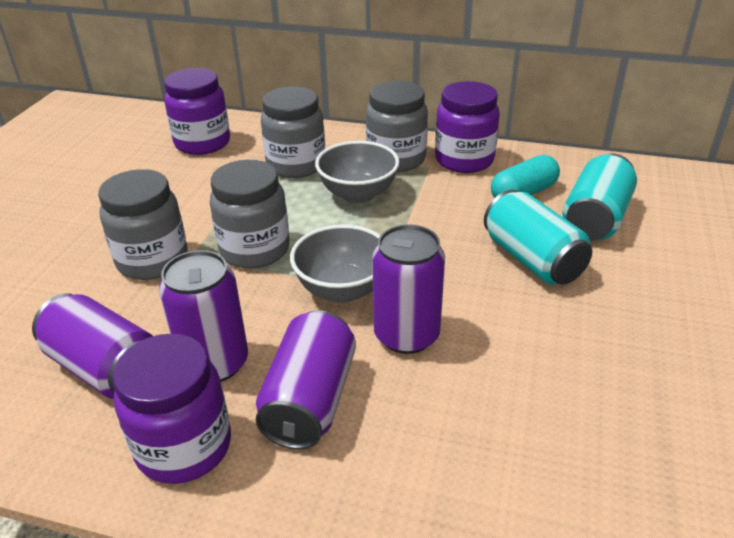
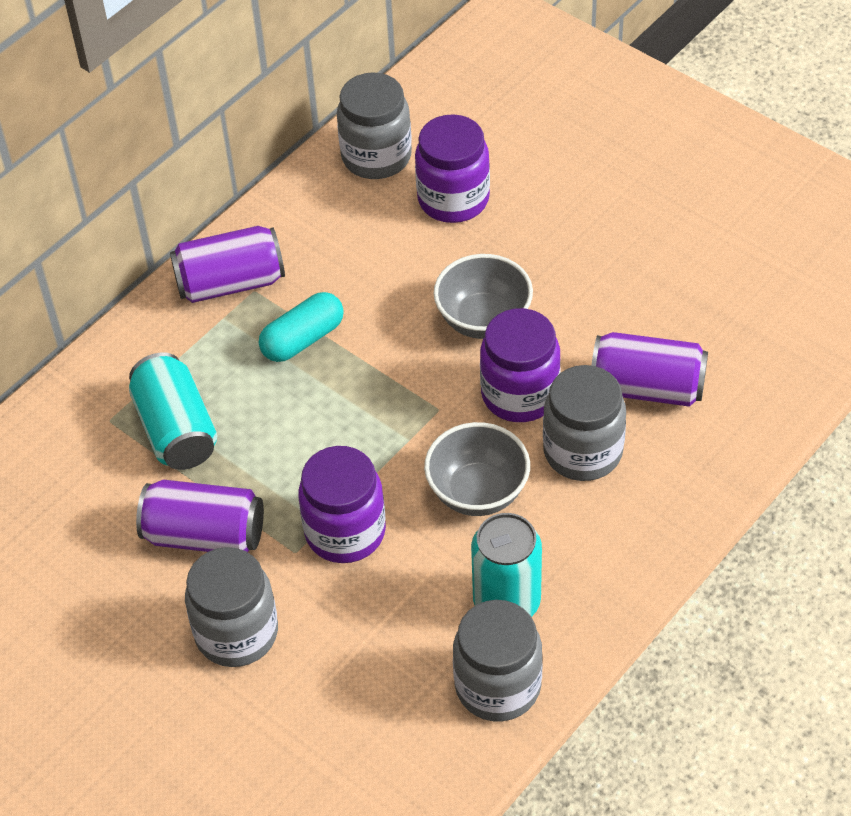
purple can: [32,293,153,399] [159,250,248,382] [256,310,356,449] [372,224,445,354] = 4 -> [136,480,264,552] [170,226,285,303] [591,332,708,407] = 3

